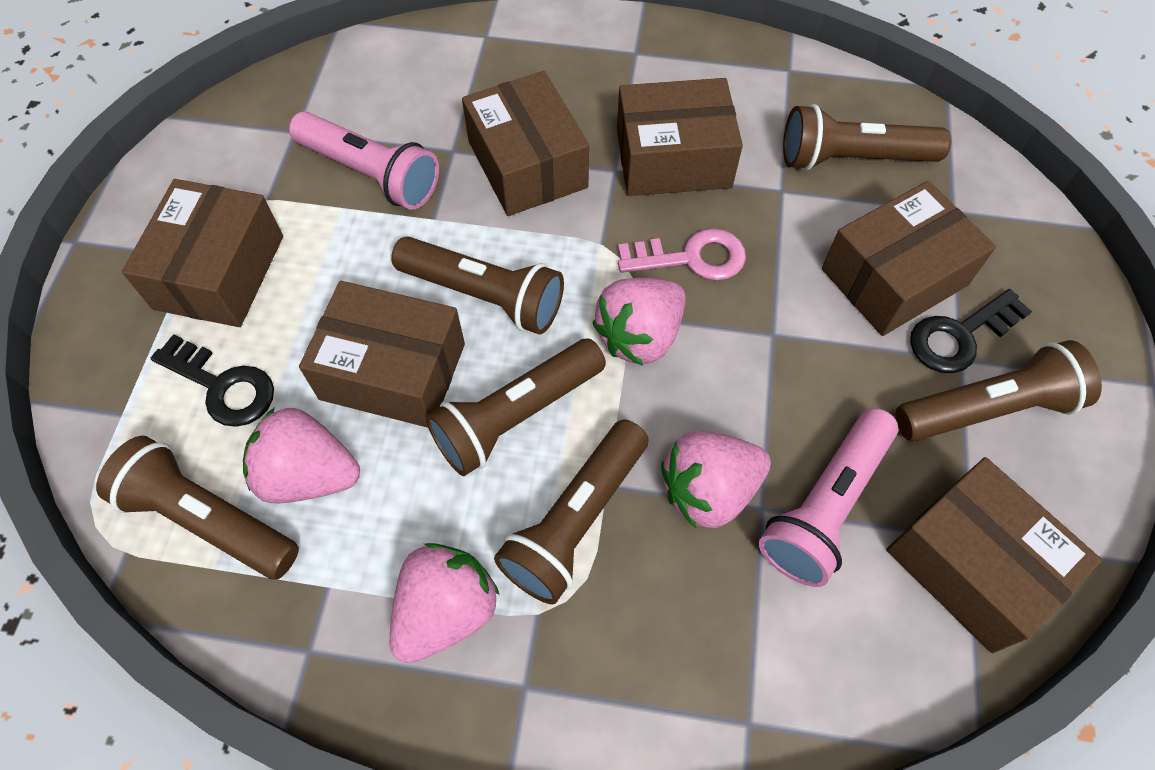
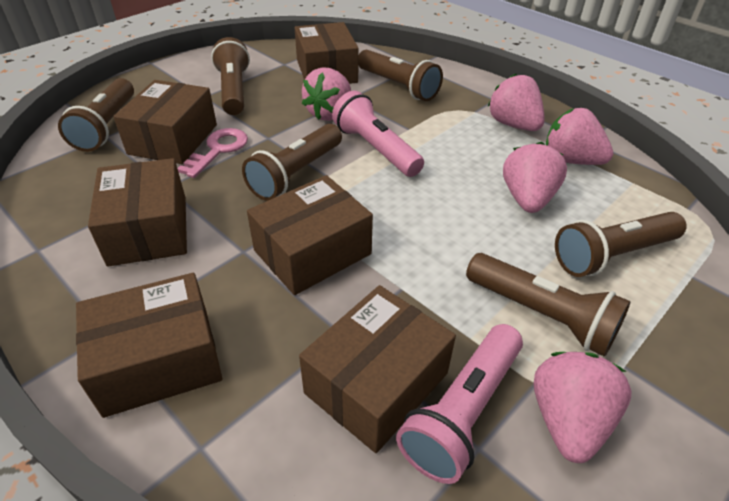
black key: [151,334,274,427] [910,289,1032,373] = 2 -> none = 0
pink strawberry: [243,407,360,503] [390,543,499,663] [592,278,686,366] [661,431,771,528] = 4 -> [302,67,351,121] [488,74,545,131] [503,142,567,213] [534,352,631,463] [546,108,614,165] = 5

